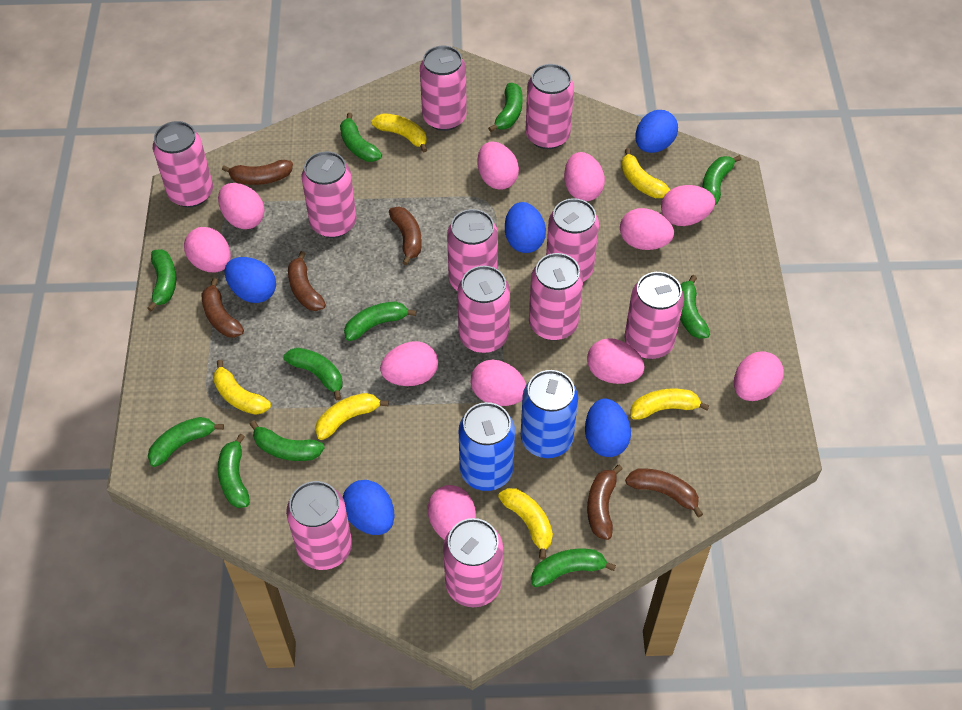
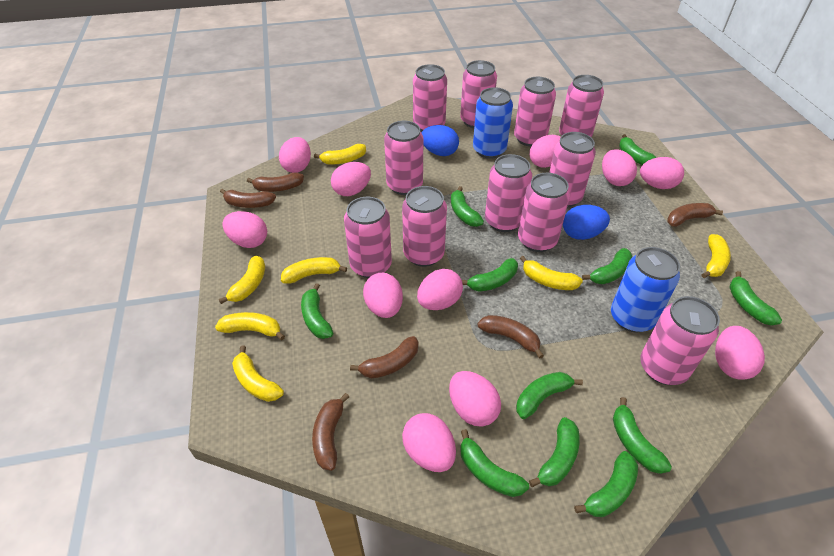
blue egg: [224,257,276,303] [343,480,395,535] [505,202,546,253] [585,398,631,457] [635,110,678,153] = 5 -> [422,125,459,156] [563,205,610,240] = 2
yellow banana: [213,360,271,415] [315,393,389,440] [371,113,427,152] [498,488,553,559] [621,148,670,198] [630,388,709,420] = 6 -> [215,312,285,340] [219,256,265,304] [232,345,284,402] [281,257,347,284] [314,144,366,164] [520,256,583,290] [702,234,731,278] = 7

